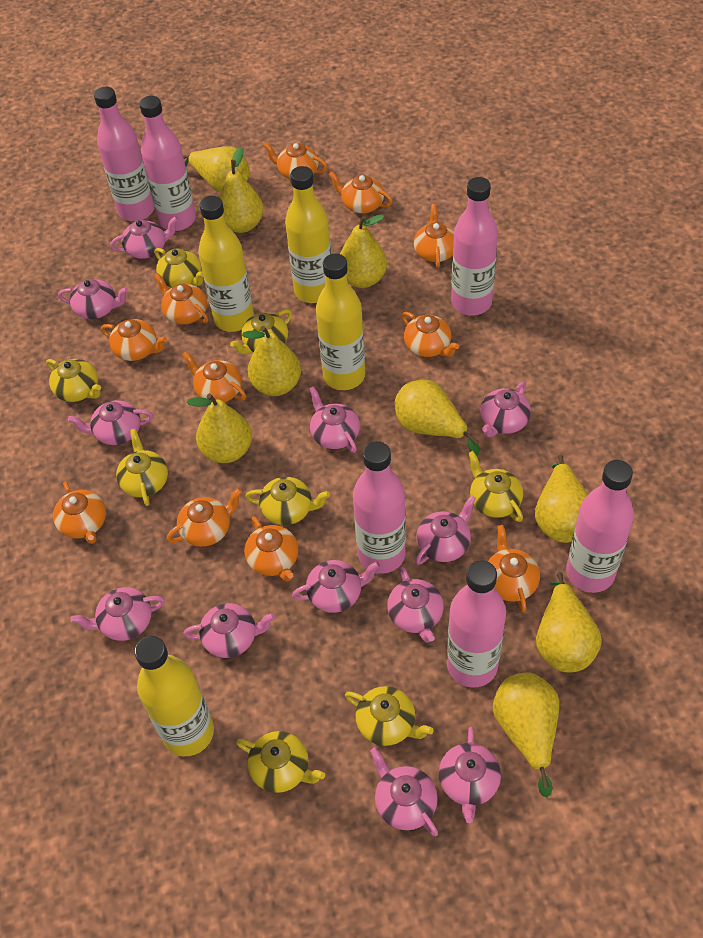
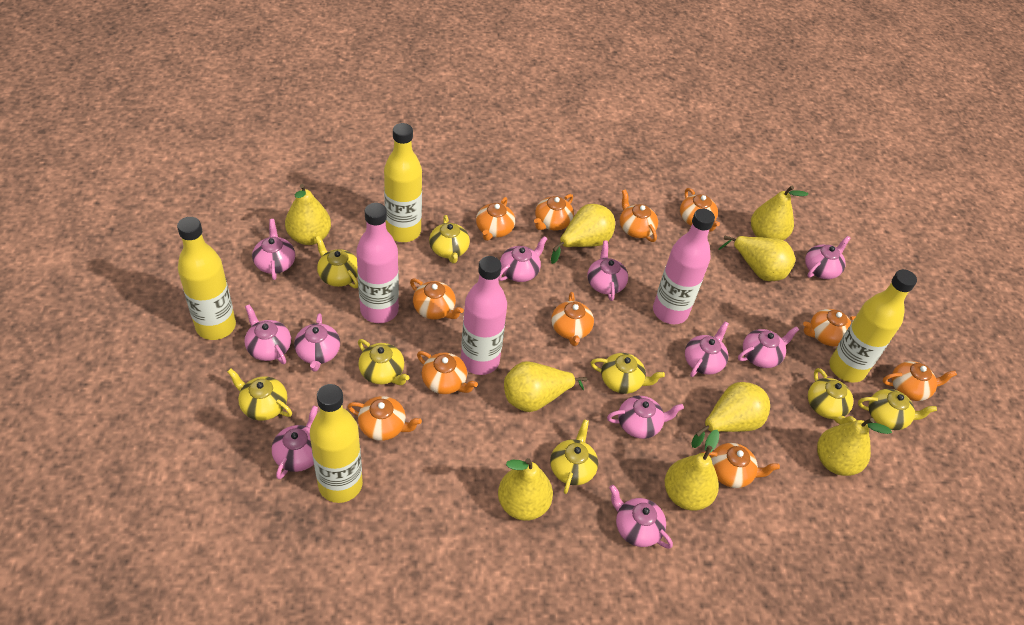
pink bottle: [94,87,155,221] [139,96,196,231] [353,441,406,574] [447,560,506,688] [451,177,498,316] [566,460,634,593] = 6 -> [356,203,399,323] [461,256,507,375] [653,209,715,324] = 3
pink teapot: [58,279,129,319] [68,400,153,445] [70,587,165,641] [110,216,178,259] [183,603,275,658] [292,560,380,613] [309,386,360,453] [370,747,438,836] [387,567,444,642] [416,495,476,565] [439,727,501,823] [480,381,531,437] = 12 -> [244,304,291,364] [252,219,295,280] [272,406,318,479] [294,313,340,371] [499,236,547,282] [587,240,628,301] [607,396,684,439] [609,485,673,549] [685,321,729,377] [738,326,799,368] [805,236,851,279] = 11

